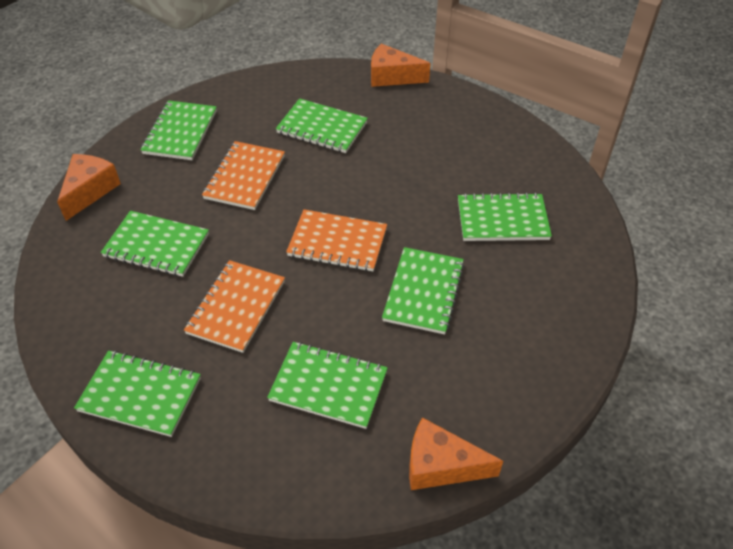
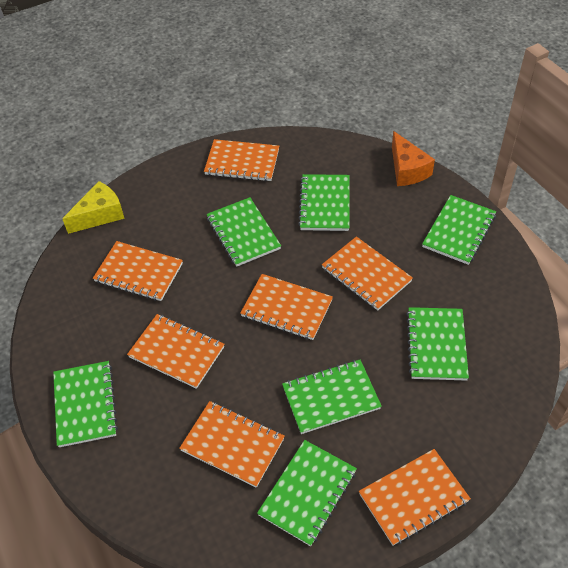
orange cheese: [57,154,121,221] [371,44,431,87] [409,417,503,490] = 3 -> [392,131,435,186] = 1
orange notebook: [184,260,285,353] [202,141,285,210] [286,209,387,272] = 3 -> [93,241,183,301] [127,314,225,389] [179,401,285,488] [204,139,279,181] [240,274,333,340] [322,236,413,310] [359,449,471,546] = 7
yellow cheese: none = 0 -> [62,181,125,234] = 1

